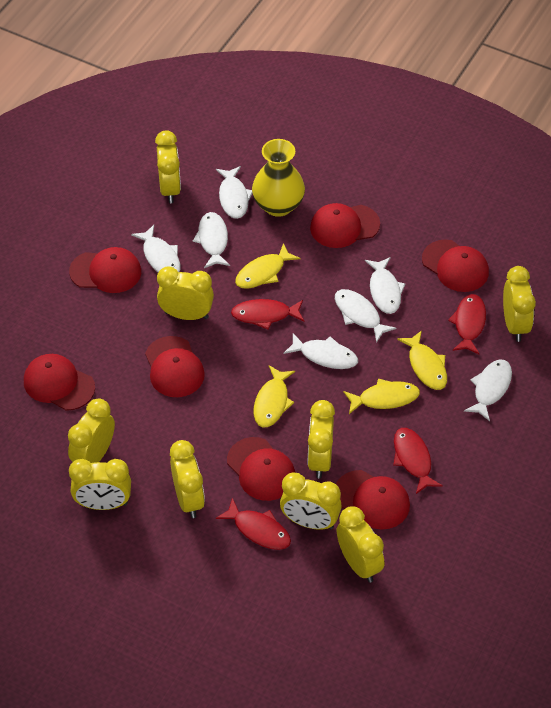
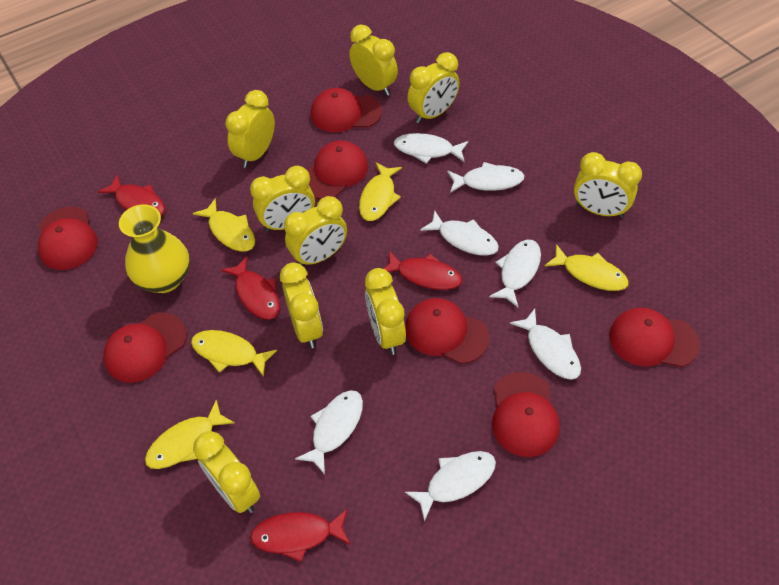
yellow fish: [235,243,300,289] [254,365,295,427] [343,378,420,414] [397,330,447,390] = 4 -> [145,400,235,469] [191,330,277,377] [193,198,255,252] [359,162,402,221] [545,244,629,291] = 5

